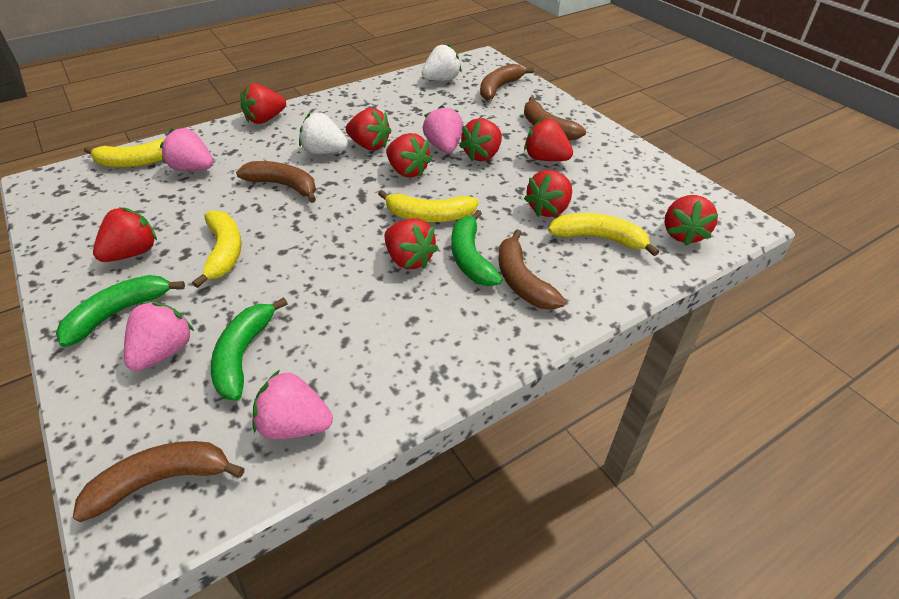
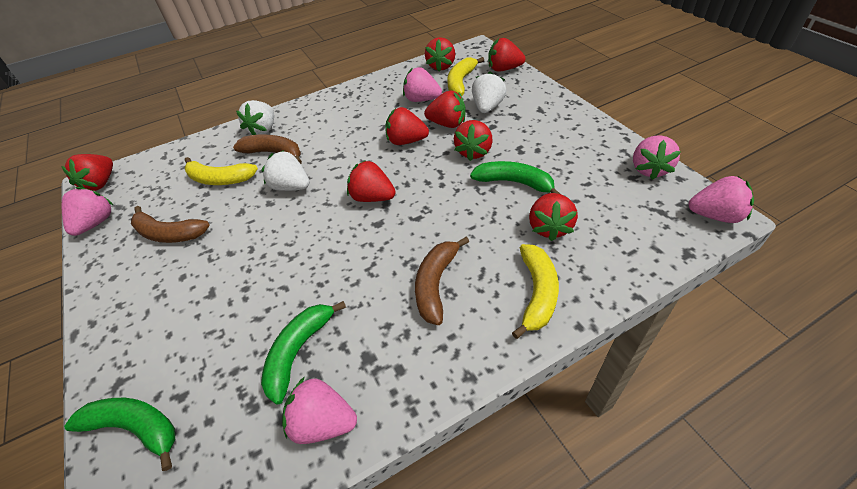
brown banana: [73,441,245,522] [236,161,316,203] [480,64,534,100] [498,229,566,310] [524,97,586,141] = 5 -> [131,206,210,243] [233,134,302,164] [415,237,469,325] = 3
pink strawberry: [124,302,194,371] [160,128,213,171] [252,370,333,439] [423,105,463,153] = 4 -> [62,187,113,236] [282,377,357,444] [403,67,442,102] [633,135,681,180] [689,176,754,223] = 5
red strawberry: [93,207,157,262] [241,83,286,124] [346,108,391,150] [384,218,438,269] [386,133,432,178] [459,118,502,161] [524,118,573,161] [524,170,572,217] [664,195,718,246] = 9 -> [61,154,113,191] [347,160,396,202] [385,107,429,145] [424,91,465,128] [425,37,455,71] [454,120,493,161] [488,38,525,72] [529,193,578,241] = 8
white strawberry: [299,112,348,154] [422,44,461,81] = 2 -> [236,100,274,135] [262,150,310,191] [472,72,507,113] = 3
yellow banana: [84,138,165,167] [192,210,242,288] [378,190,479,222] [548,213,659,256] = 4 -> [184,157,258,185] [447,57,484,96] [512,244,559,339] = 3

